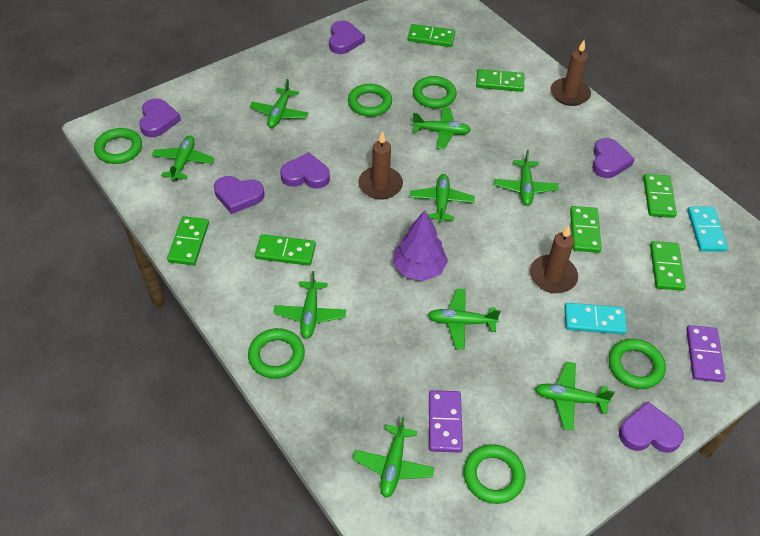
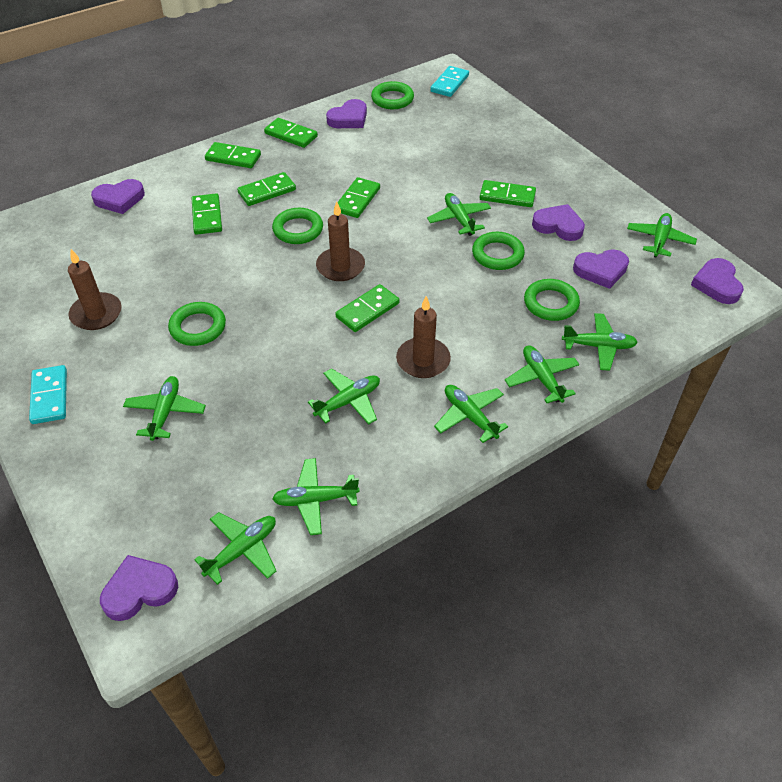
green ring: [94,128,142,164] [248,328,305,379] [348,84,392,117] [413,76,457,109] [464,444,525,504] [609,339,666,389] = 6 -> [168,302,226,346] [272,208,323,244] [371,81,414,109] [472,232,525,270] [524,279,580,321] = 5
purple domino: [429,390,463,453] [686,325,725,382] = 2 -> none = 0
purple tree: [393,210,448,281] = 1 -> none = 0

